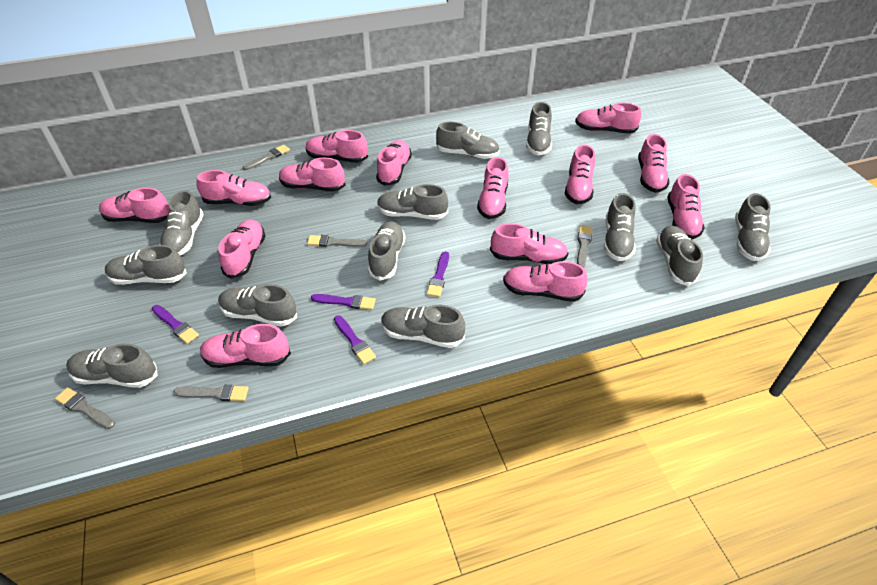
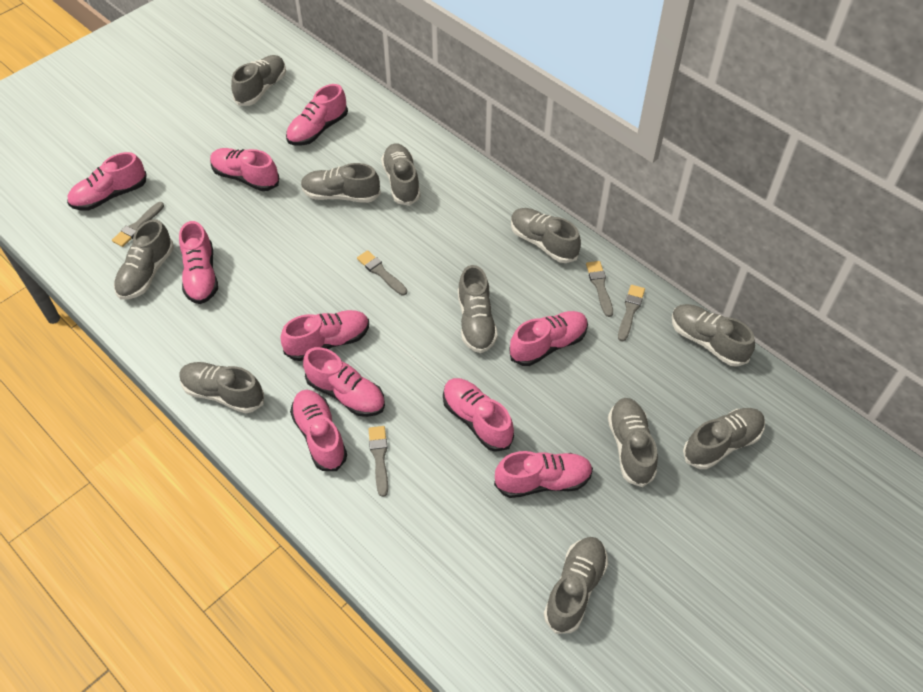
grey shoe: [66,344,158,388] [105,245,187,285] [159,190,204,255] [218,284,297,327] [368,221,405,281] [377,184,448,220] [381,305,465,348] [436,122,500,159] [526,102,552,155] [604,193,635,261] [656,226,703,286] [735,193,771,261] = 12 -> [114,219,174,300] [179,362,264,413] [231,55,286,106] [301,163,381,203] [381,143,421,206] [458,265,498,353] [511,208,581,263] [544,537,608,634] [608,398,658,487] [672,304,755,367] [683,408,765,469] = 11
pink shoe: [99,188,169,223] [197,170,271,206] [200,324,291,368] [219,220,266,279] [279,158,346,192] [306,130,368,163] [376,140,412,186] [477,157,509,219] [490,223,568,264] [503,261,588,302] [565,144,595,204] [575,103,641,134] [638,134,669,193] [667,174,705,239] = 14 -> [67,152,147,210] [179,221,218,304] [210,148,279,191] [281,310,369,361] [286,84,348,145] [290,390,347,471] [303,347,385,417] [443,378,514,452] [494,451,593,498] [509,311,588,366] = 10
purple brush: [152,305,199,344] [311,294,376,310] [334,315,376,364] [427,251,449,297] = 4 -> none = 0

